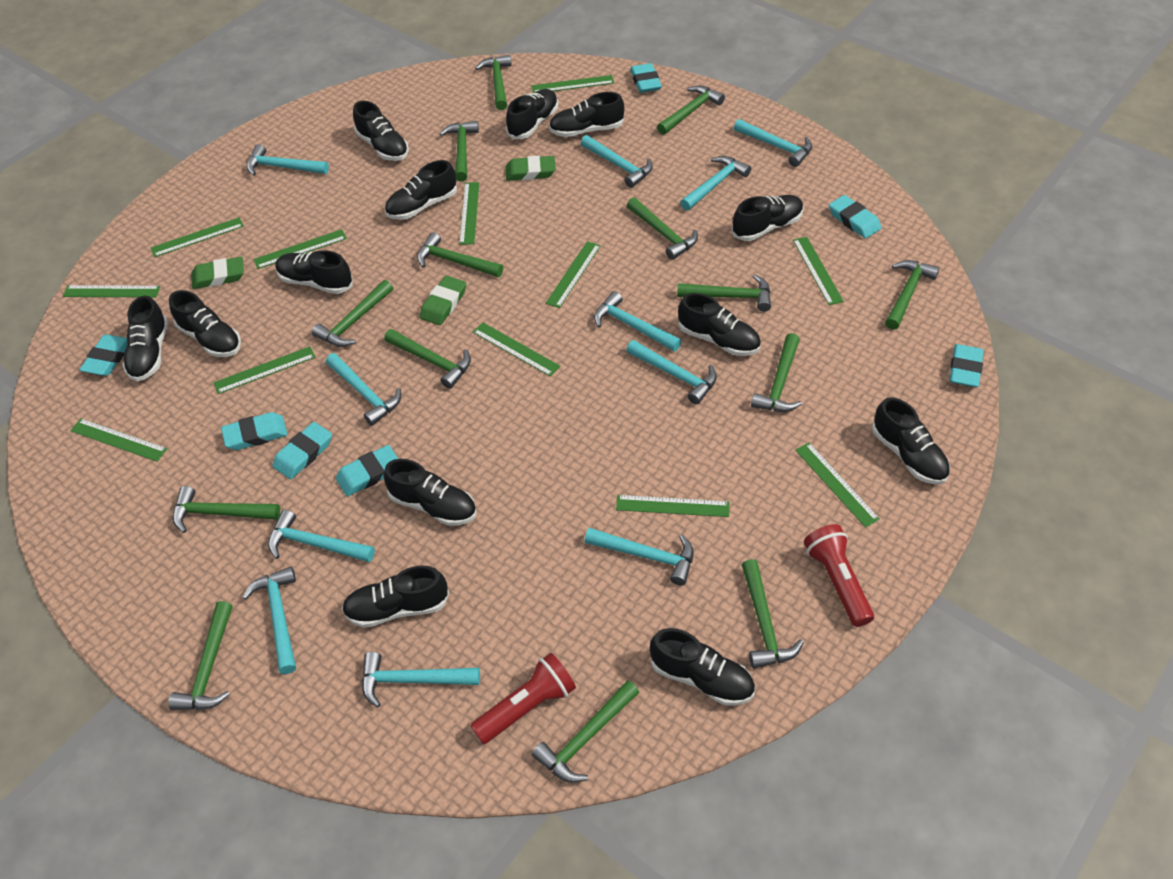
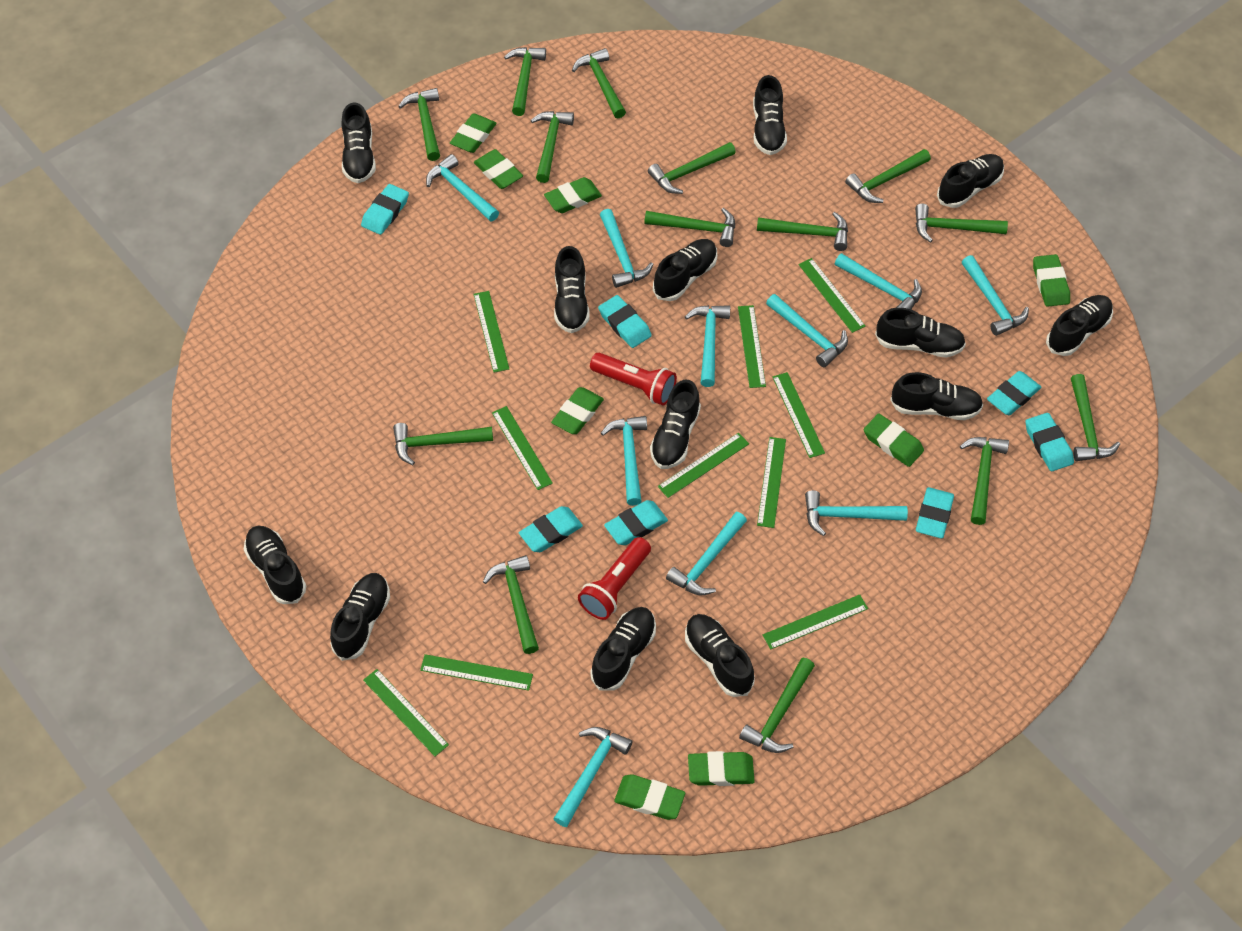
green eraser: [191,257,244,289] [420,276,466,325] [505,156,556,181] = 3 -> [450,113,497,153] [474,149,523,189] [544,177,602,213] [551,387,604,434] [614,774,685,820] [688,751,755,786] [863,413,924,467] [1033,254,1070,307] = 8
green ruler: [63,285,160,297] [70,419,167,462] [151,217,244,257] [213,346,316,394] [253,229,347,269] [459,182,479,245] [473,322,560,376] [531,75,614,93] [546,241,601,308] [616,495,729,517] [793,237,844,305] [795,442,880,528] = 12 -> [363,669,449,756] [420,654,533,691] [474,291,509,373] [492,406,553,490] [658,433,749,498] [738,305,766,388] [757,437,786,528] [763,594,868,650] [772,372,825,458] [799,258,865,333] = 10
turquoise hammer: [242,567,296,674] [247,144,329,176] [268,510,375,562] [326,353,401,426] [362,652,480,707] [581,135,653,188] [585,528,694,585] [594,291,682,352] [626,340,717,404] [680,156,751,211] [734,119,812,167] = 11 -> [426,154,499,222] [553,727,633,827] [600,209,654,288] [601,416,647,506] [666,512,747,595] [685,305,730,387] [766,294,848,367] [805,490,908,536] [835,253,922,309] [962,255,1029,336] = 10

